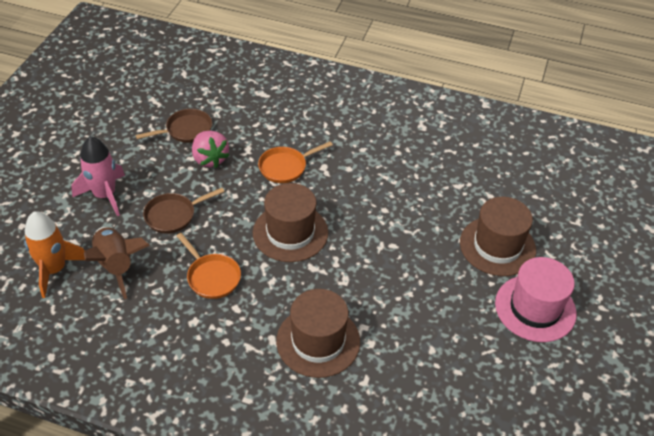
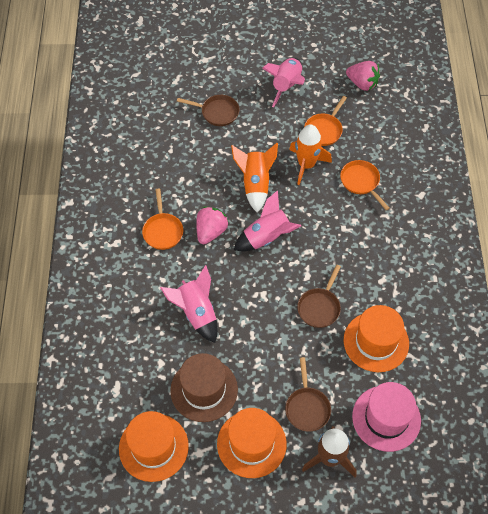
brown hat: [253,183,328,262] [276,289,360,378] [460,197,536,276] = 3 -> [170,353,238,422] = 1
brown pan: [136,109,212,143] [143,188,224,233] = 2 -> [177,95,240,126] [285,357,331,432] [297,265,341,328] = 3
orange hat: none = 0 -> [119,411,189,482] [217,408,287,478] [344,305,409,372] = 3
orange pan: [177,233,241,299] [258,141,333,183] = 2 -> [142,188,183,250] [304,96,347,146] [340,160,390,210] = 3
orange rocket: [24,211,85,298] = 1 -> [231,143,278,213] [289,124,332,185] = 2
pink rocket: [71,136,125,216] = 1 -> [160,265,218,343] [234,190,301,251] [262,58,305,107] = 3
pink strawberry: [192,131,230,168] = 1 -> [196,206,229,244] [346,61,380,91] = 2

